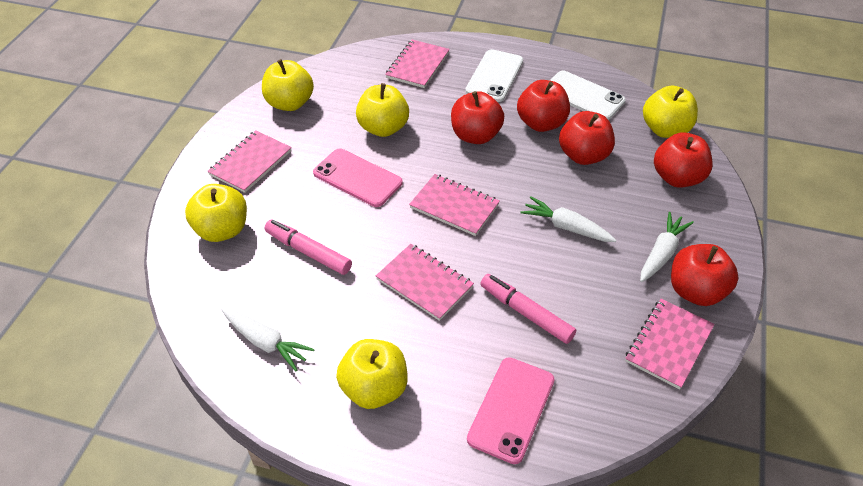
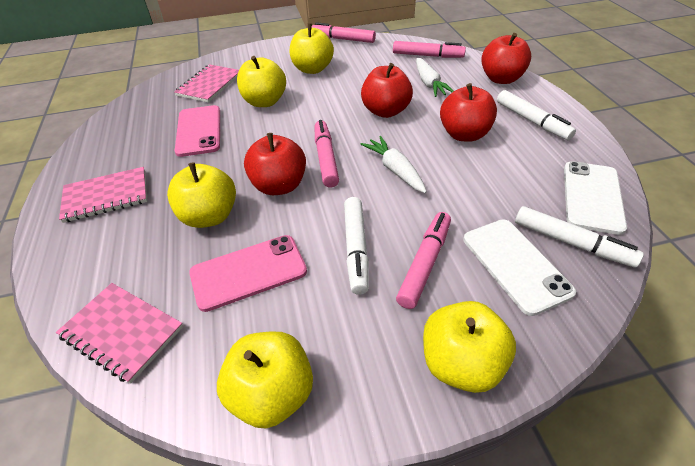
pink marker: [265,220,352,275] [480,274,576,344] = 2 -> [311,22,376,43] [314,120,339,188] [393,41,466,58] [396,212,451,309] = 4
pink notebook: [207,130,292,193] [376,244,474,321] [385,40,450,88] [409,174,500,236] [625,299,715,389] = 5 -> [56,283,183,383] [59,167,147,223] [174,64,239,103] = 3
red apple: [451,91,504,144] [517,80,570,132] [559,111,615,165] [654,133,713,188] [671,244,738,306] = 5 -> [244,133,306,195] [361,63,413,118] [440,83,497,142] [481,33,531,84] = 4
white carrot: [221,308,315,371] [520,196,616,242] [640,212,694,282] = 3 -> [361,136,427,193] [416,58,454,97] = 2
white marker: none = 0 -> [344,197,369,295] [497,90,576,140] [515,206,644,268] = 3

